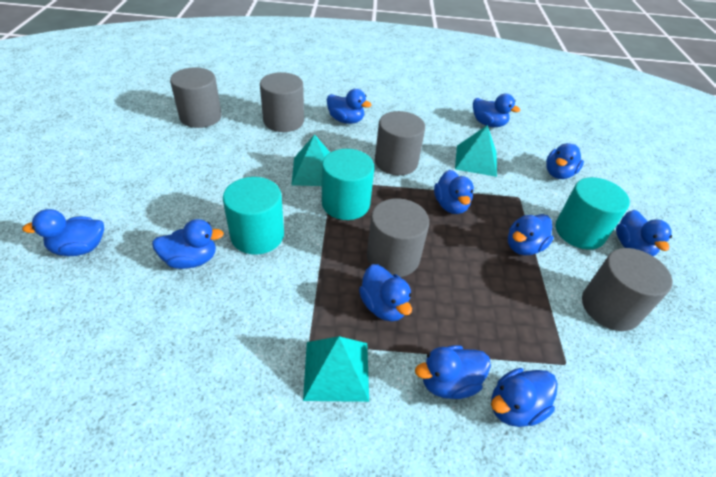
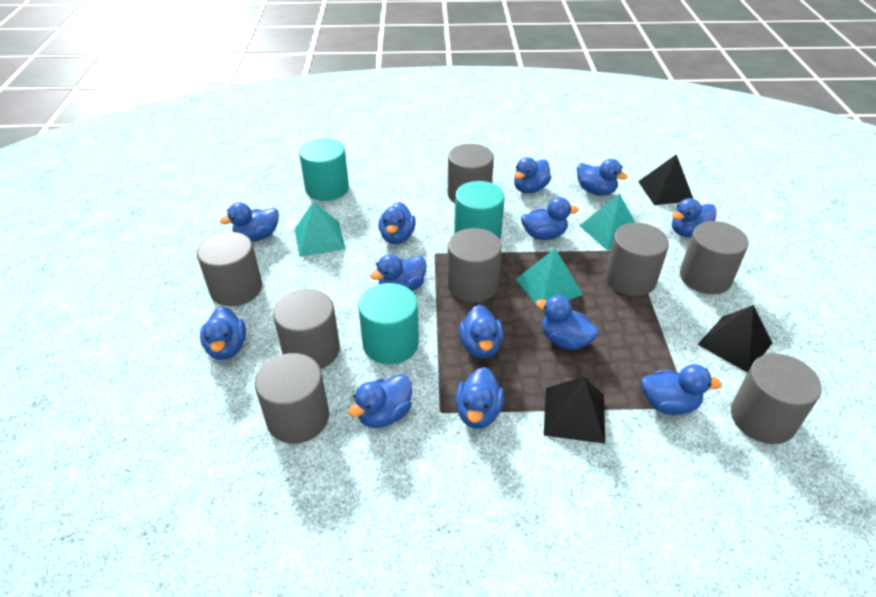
black pyramid: none = 0 -> [544,377,605,444] [638,154,693,205] [697,305,772,373] = 3
blue duck: [22,209,104,256] [152,219,224,269] [327,89,372,124] [359,264,412,321] [415,345,491,399] [434,170,474,214] [473,94,520,127] [491,368,558,427] [508,214,554,255] [546,143,584,179] [616,210,672,256] = 11 -> [200,306,246,360] [220,202,279,242] [348,374,412,428] [370,254,427,291] [378,202,416,244] [455,367,504,429] [459,305,503,359] [514,157,551,193] [521,197,579,240] [536,295,599,350] [577,159,628,195] [641,364,722,415] [672,198,717,237] = 13
grey cylinder: [170,67,222,128] [260,72,304,132] [367,198,429,277] [375,111,425,175] [582,248,673,331] = 5 -> [197,232,262,306] [255,353,329,444] [273,289,340,369] [447,228,502,302] [448,144,494,203] [605,223,669,296] [680,221,749,294] [731,354,822,444] = 8

